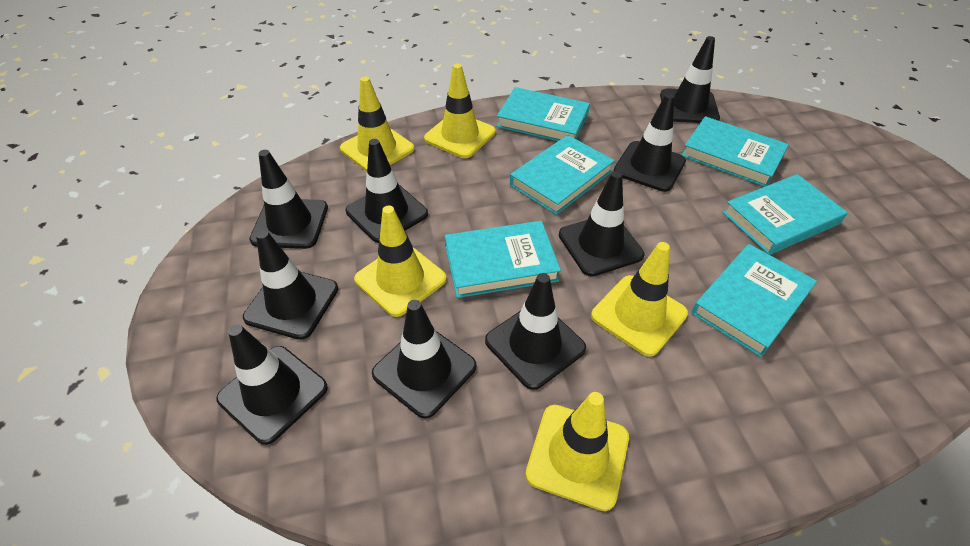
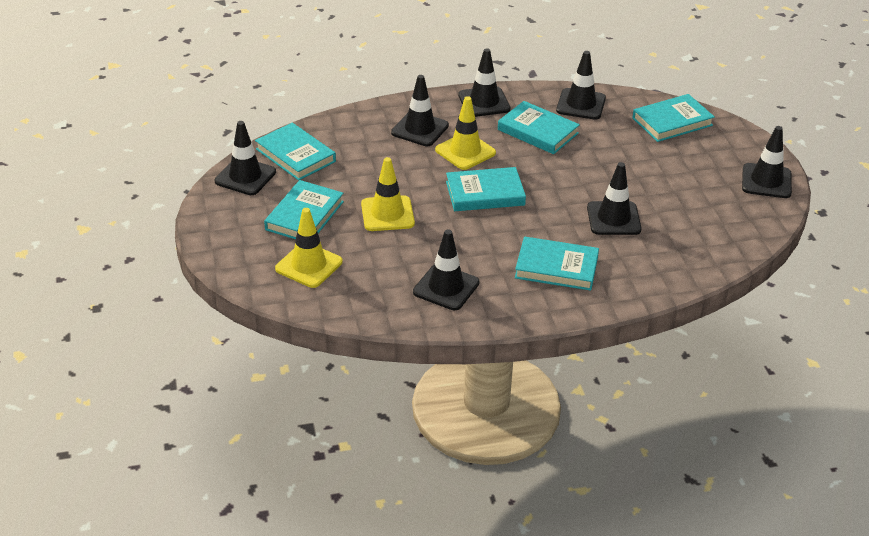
black traffic cone: [216,324,328,445] [243,230,338,340] [249,150,328,249] [346,139,428,243] [372,300,477,419] [485,273,586,390] [559,171,644,277] [614,93,686,192] [660,36,720,123] = 9 -> [214,121,276,195] [391,75,449,146] [413,230,479,310] [458,48,511,117] [556,51,606,120] [587,162,642,235] [742,126,792,198] = 7
yellow traffic cone: [340,76,414,171] [354,206,447,317] [424,64,496,158] [525,392,629,511] [591,242,688,357] = 5 -> [275,208,343,288] [361,157,415,231] [435,96,496,170] = 3

